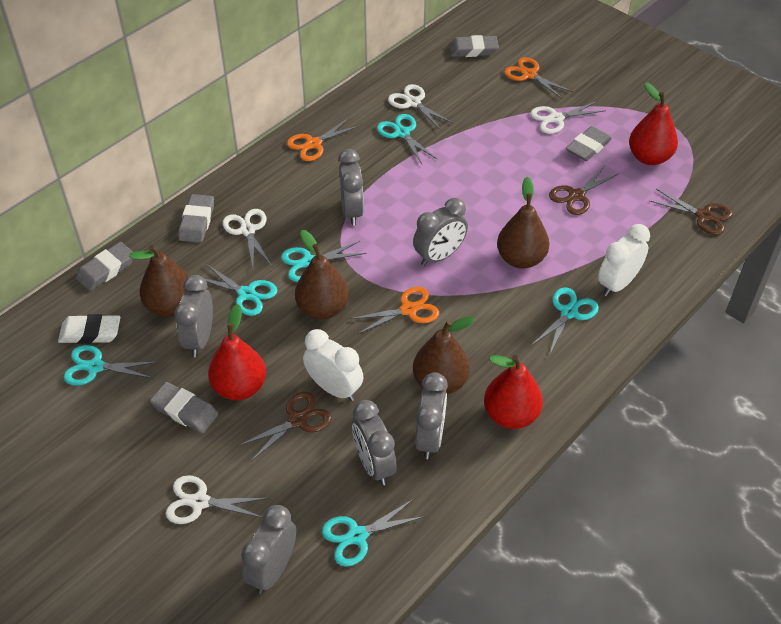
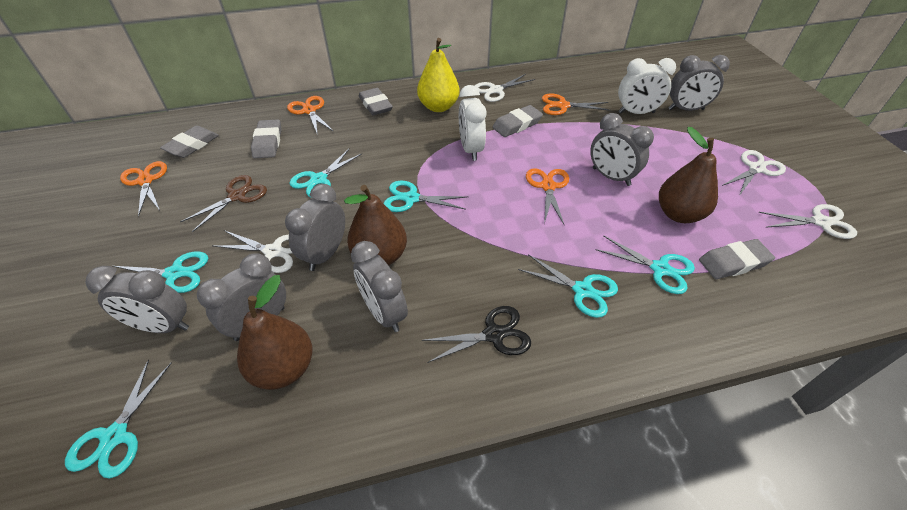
black scissors: none = 0 -> [421,306,531,363] = 1
brown pear: [129,245,189,317] [295,230,349,320] [413,317,475,394] [497,177,549,269] = 4 -> [237,275,312,390] [344,185,407,266] [659,127,718,223] = 3
brown scissors: [238,392,332,461] [549,167,618,215] [650,189,733,235] = 3 -> [180,175,267,232] = 1
orange scissors: [287,117,360,161] [350,287,439,335] [504,57,573,99] = 3 -> [120,161,167,217] [287,96,334,135] [526,168,569,224] [542,93,611,115] = 4
red pear: [208,304,266,400] [484,355,543,429] [629,82,678,165] = 3 -> none = 0
white eraser: [58,314,120,344] = 1 -> none = 0
yellow pear: none = 0 -> [417,38,460,112] = 1

